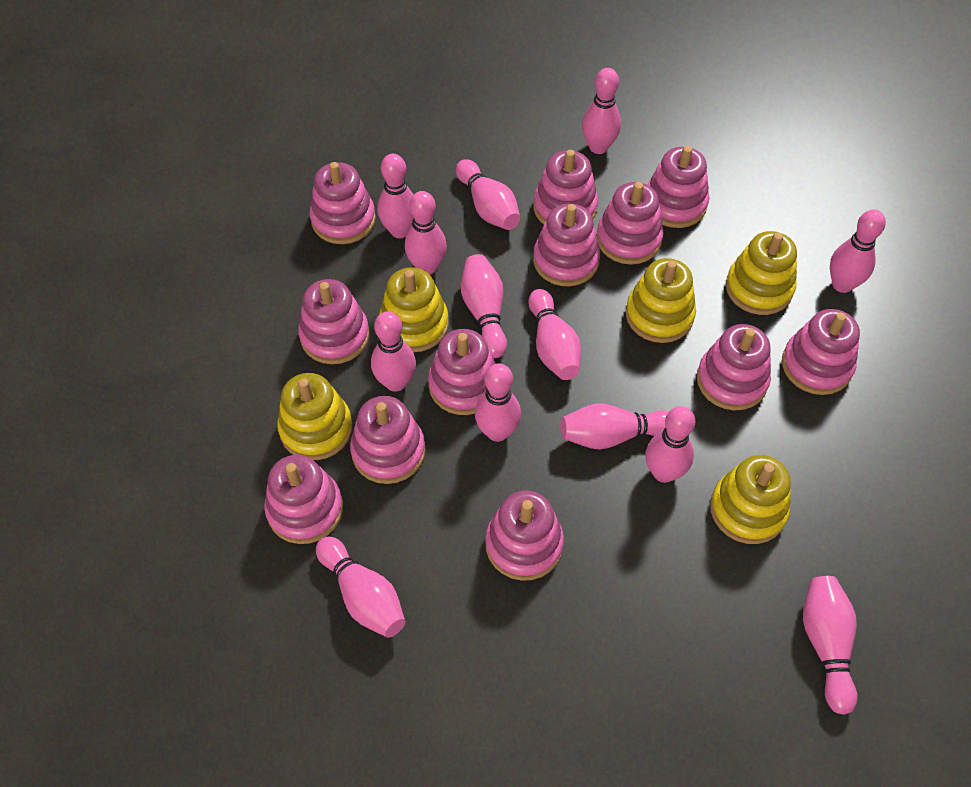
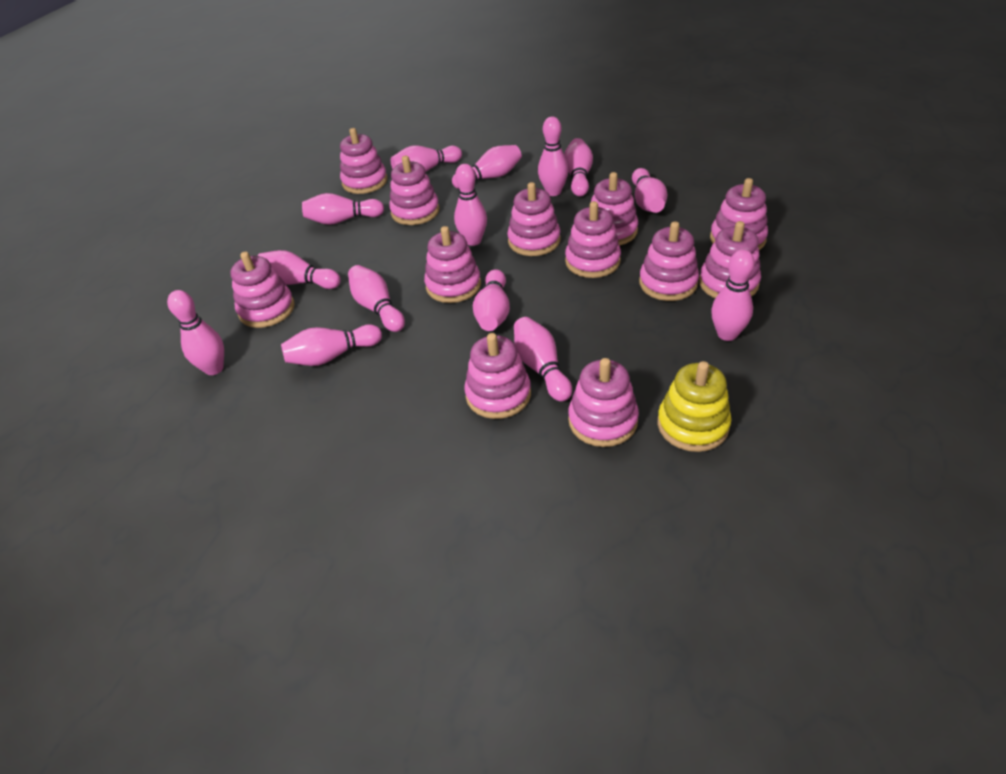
pink bowling pin: [316,536,405,638] [371,311,416,392] [377,154,414,238] [405,191,447,274] [456,159,520,230] [461,254,507,358] [475,363,521,442] [528,289,581,380] [561,403,669,449] [582,68,621,154] [646,406,695,483] [803,576,857,715] [830,209,886,293] = 13 -> [167,290,224,375] [257,250,341,289] [281,324,382,366] [302,193,384,225] [348,265,405,332] [391,145,462,172] [452,145,522,189] [454,164,487,246] [473,269,510,331] [514,317,572,402] [538,117,568,196] [564,138,593,197] [632,168,667,213] [711,250,755,341] = 14
yellow stacking toy: [277,373,353,460] [379,267,449,352] [626,258,696,343] [710,455,791,544] [726,231,797,315] = 5 -> [658,361,732,452] = 1

